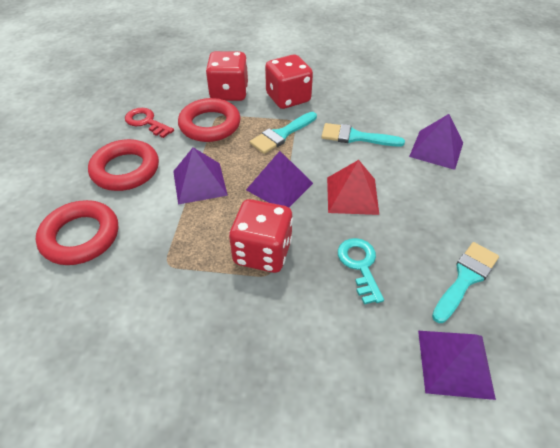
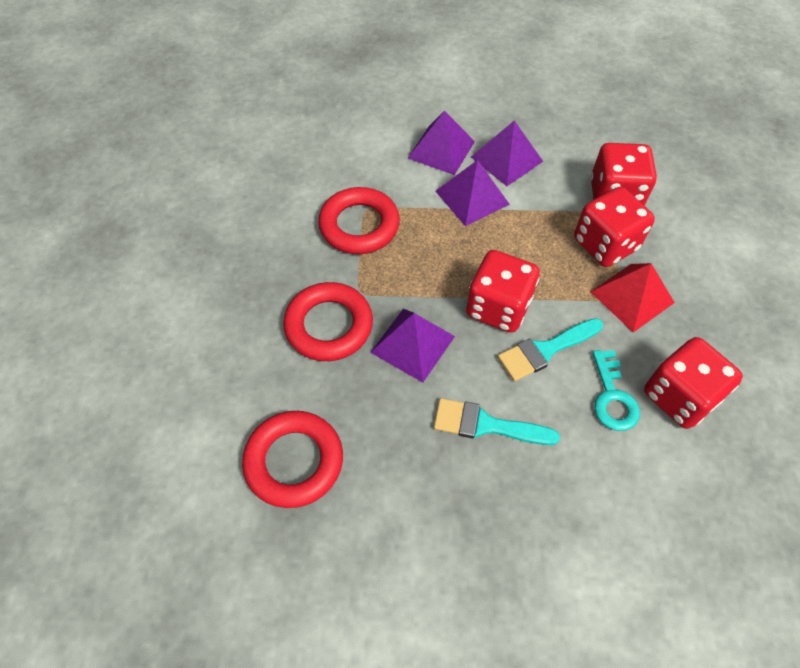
red dice: [206,51,248,101] [229,199,293,273] [265,54,313,109] = 3 -> [466,250,540,333] [574,187,655,267] [591,143,657,206] [644,337,743,429] = 4
red key: [125,108,174,138] = 1 -> none = 0
turquoise brush: [250,112,317,154] [322,123,405,147] [432,242,499,323] = 3 -> [434,398,560,445] [498,318,603,381] = 2

